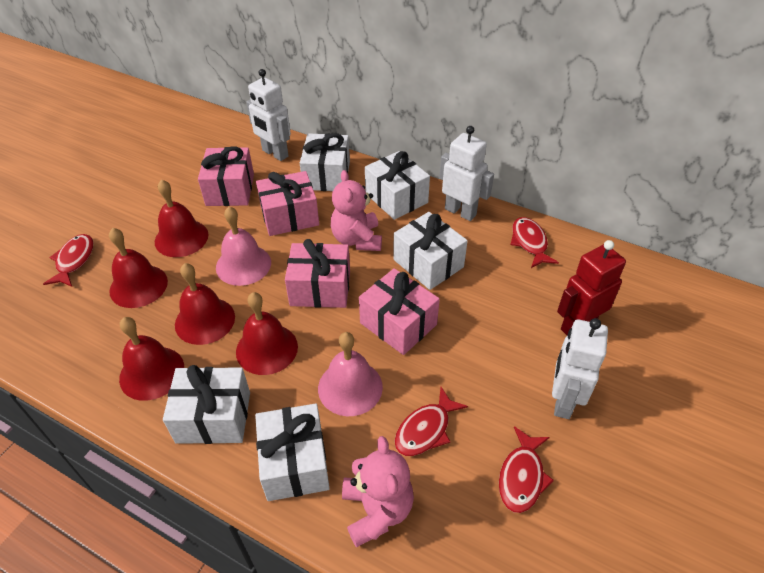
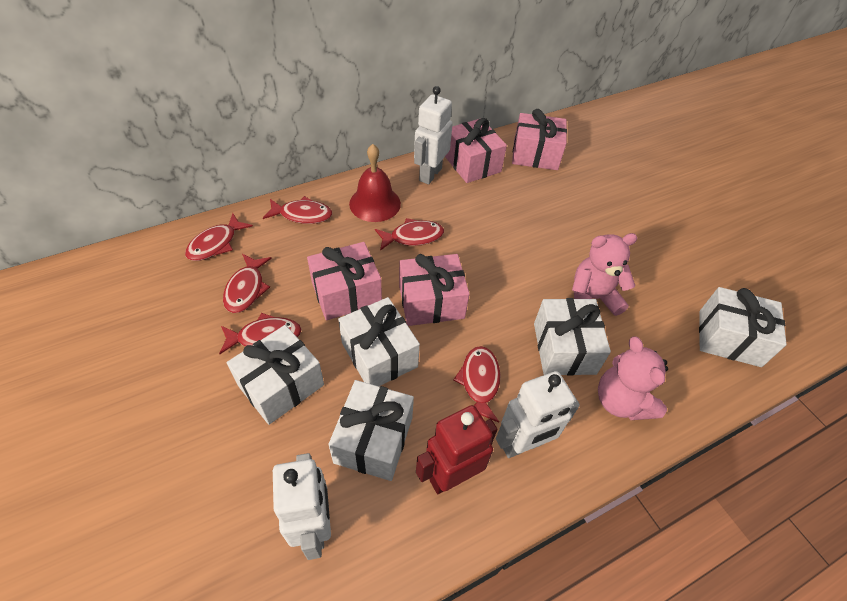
pink bell: [216,207,271,286] [318,332,383,416] = 2 -> none = 0
red bell: [109,228,168,308] [119,317,184,401] [155,179,208,257] [175,263,235,345] [236,292,298,375] = 5 -> [349,144,401,222] = 1
red fish: [43,234,93,287] [395,387,468,456] [499,426,554,513] [510,217,559,268] = 4 -> [185,213,253,261] [219,313,302,354] [223,254,272,313] [263,196,332,224] [375,218,444,251] [453,346,501,422] = 6

